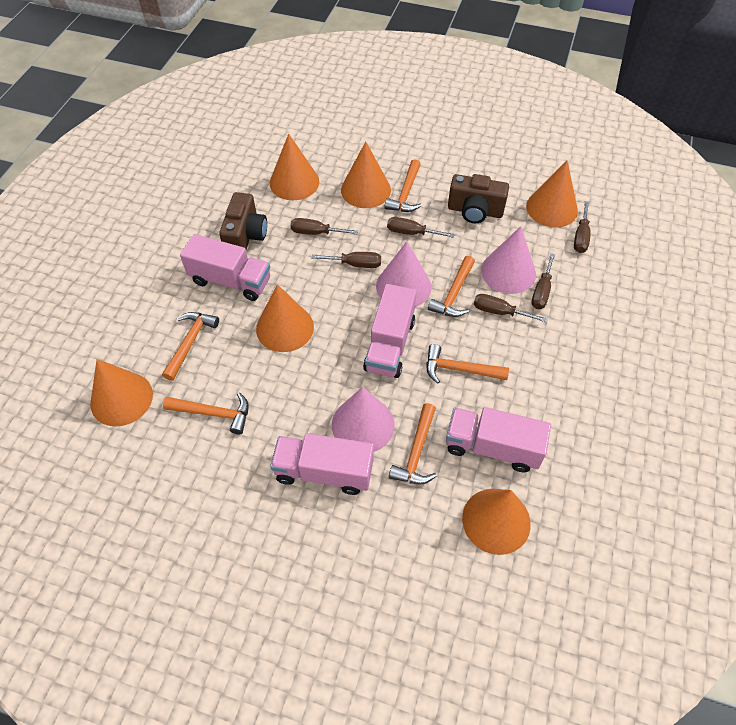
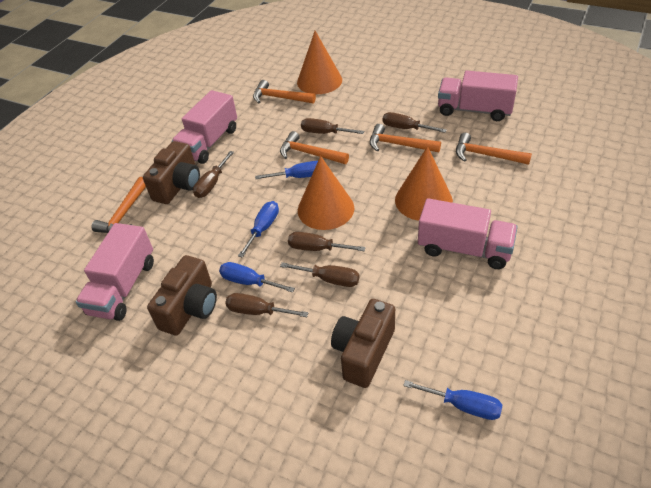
blue screwdriver: none = 0 -> [219,262,295,293] [238,201,279,258] [255,161,318,179] [403,380,502,420] = 4
brown camera: [219,192,267,249] [448,174,509,223] = 2 -> [143,141,200,204] [147,255,217,335] [331,299,395,388] = 3
orange cone: [90,359,153,427] [256,284,314,352] [270,134,319,200] [341,142,391,208] [462,489,531,555] [526,161,578,228] = 6 -> [297,31,342,94] [298,156,354,230] [395,146,453,221] = 3
orange hammer: [162,312,219,381] [163,392,249,435] [384,159,422,212] [389,403,437,484] [427,344,509,384] [428,256,475,317] = 6 -> [92,177,146,233] [253,80,316,104] [280,131,349,164] [370,124,441,152] [456,133,532,165] = 5
pink cone: [332,387,395,452] [376,241,431,307] [481,226,536,294] = 3 -> none = 0

